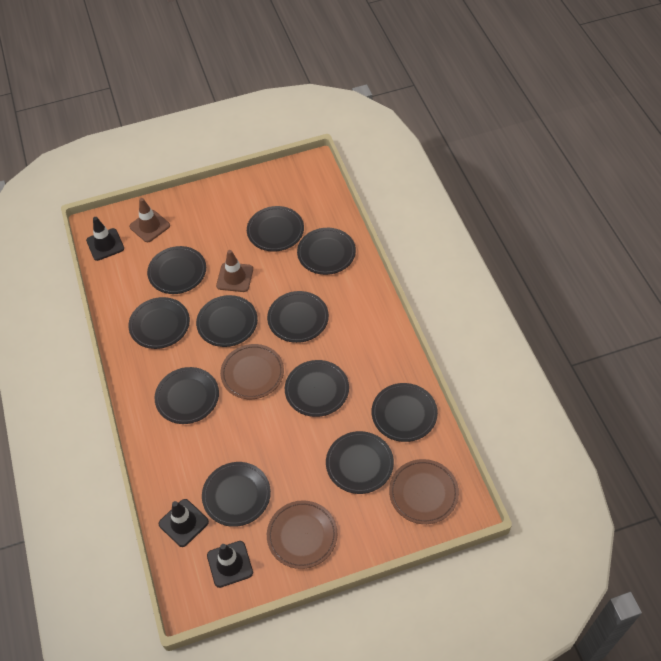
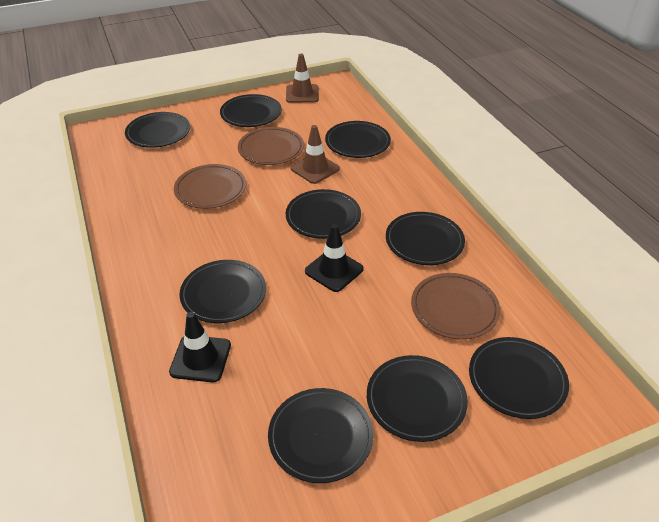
black plate: [128,297,190,349] [147,246,206,294] [155,367,219,424] [196,295,258,347] [202,462,271,527] [247,206,304,252] [267,291,329,343] [285,360,349,417] [297,228,356,275] [326,431,394,494] [372,383,438,442] = 11 -> [125,112,190,148] [179,260,266,323] [220,94,282,127] [268,388,374,483] [286,189,361,239] [325,121,391,158] [367,355,468,442] [386,212,465,265] [469,337,569,419] = 9
black traffic cone: [86,217,124,261] [159,499,209,547] [207,541,253,588] = 3 -> [169,312,231,382] [305,224,364,292] = 2

